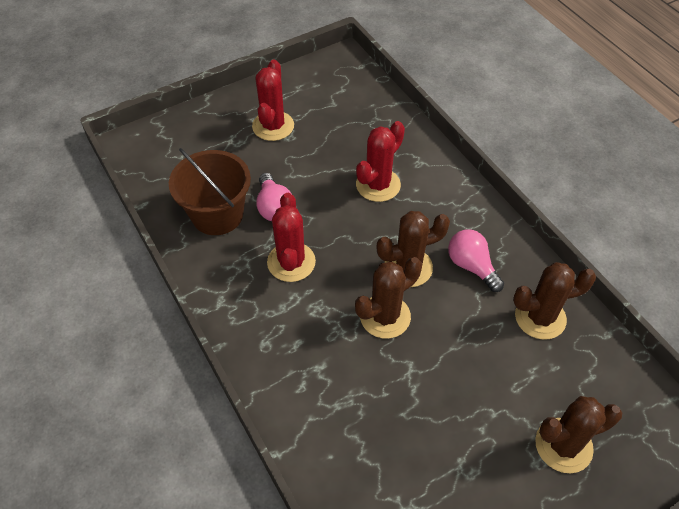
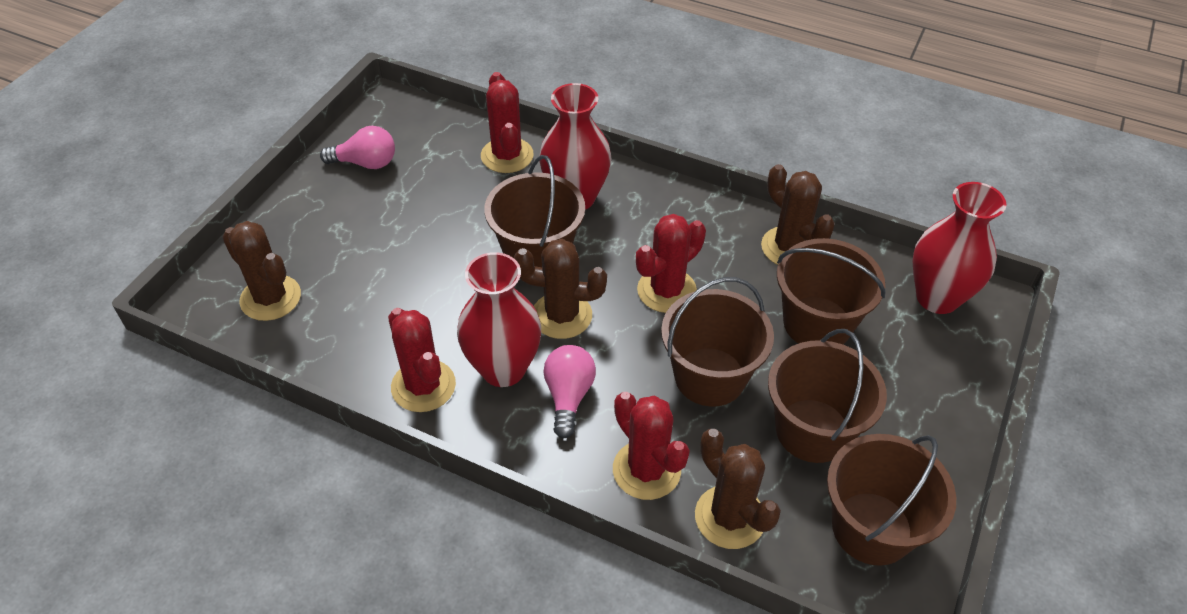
brown bucket: [169,148,251,235] = 1 -> [484,155,585,267] [661,277,774,407] [768,329,887,463] [777,238,885,344] [827,434,956,566] = 5
red cactus: [252,60,294,141] [267,193,316,282] [356,121,405,202] = 3 -> [388,308,456,412] [481,72,534,173] [613,392,690,500] [636,214,706,313] = 4
red vase: none = 0 -> [457,252,541,387] [539,83,612,210] [912,182,1006,314] = 3

